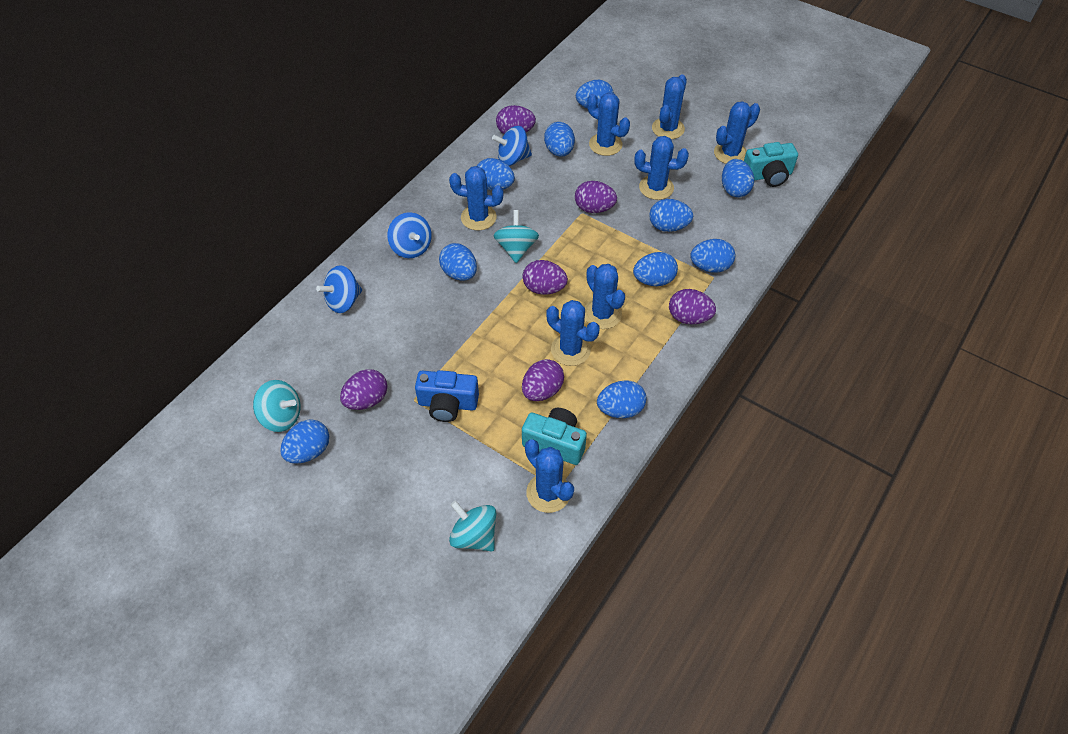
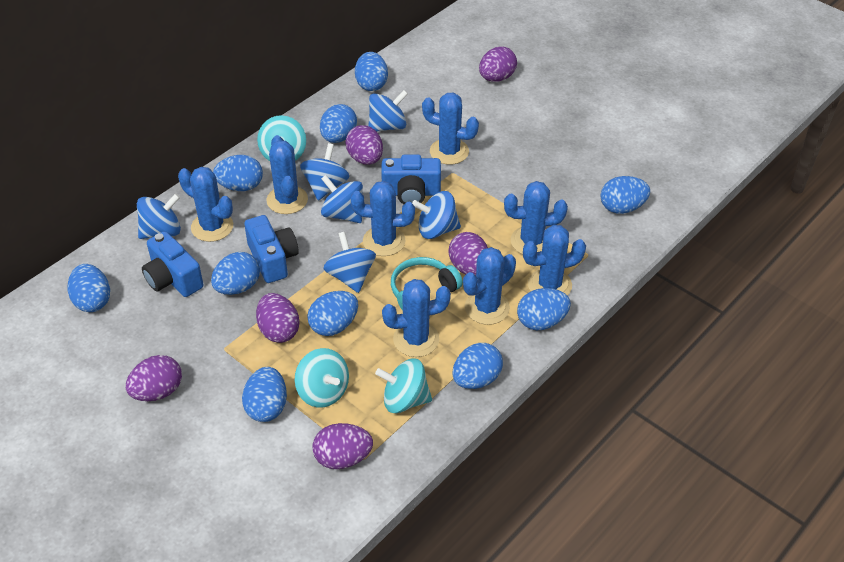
blue camera: [415,370,479,422] = 1 -> [142,231,204,297] [244,215,299,283] [381,155,441,204] = 3
blue spinning top: [316,265,362,313] [387,212,432,258] [492,126,532,166] = 3 -> [137,193,181,239] [300,143,350,201] [321,175,363,223] [323,232,376,293] [368,90,408,132] [412,191,461,239] = 6
turquoise camera: [522,408,587,465] [744,142,798,187] = 2 -> none = 0
turquoise headphones: none = 0 -> [391,257,463,311] = 1

